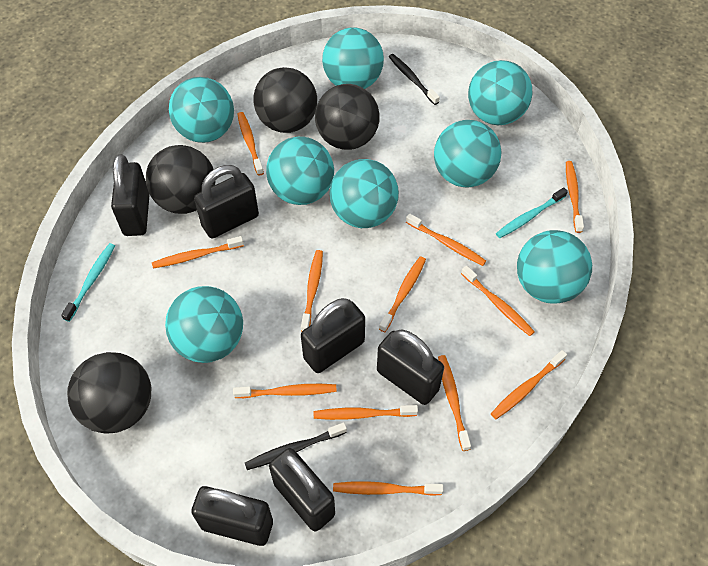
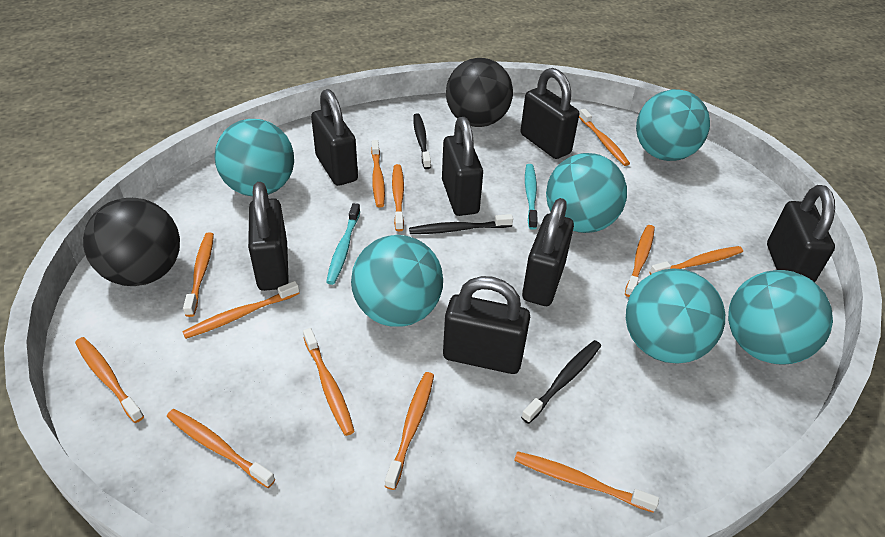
black ball: [67,352,151,434] [146,145,216,214] [253,67,317,133] [315,84,380,150] = 4 -> [83,198,180,286] [446,58,513,127] = 2
black padlock: [111,154,149,236] [191,486,273,546] [194,165,259,238] [269,448,335,531] [301,298,365,373] [377,330,444,405] = 6 -> [248,182,289,291] [311,89,358,186] [442,117,483,216] [443,276,530,374] [520,68,579,159] [522,198,574,306] [767,185,835,282] = 7
black toothbrush: [245,422,347,470] [389,54,440,105] = 2 -> [409,214,513,234] [413,113,431,169] [521,340,601,424] = 3
turquoise ball: [165,286,243,363] [169,77,234,143] [266,137,334,205] [322,27,384,89] [330,159,399,228] [434,120,502,188] [468,60,532,125] [517,230,592,304] = 8 -> [214,119,294,196] [351,235,443,327] [546,153,627,233] [626,268,725,363] [636,89,710,161] [728,270,833,365] = 6

